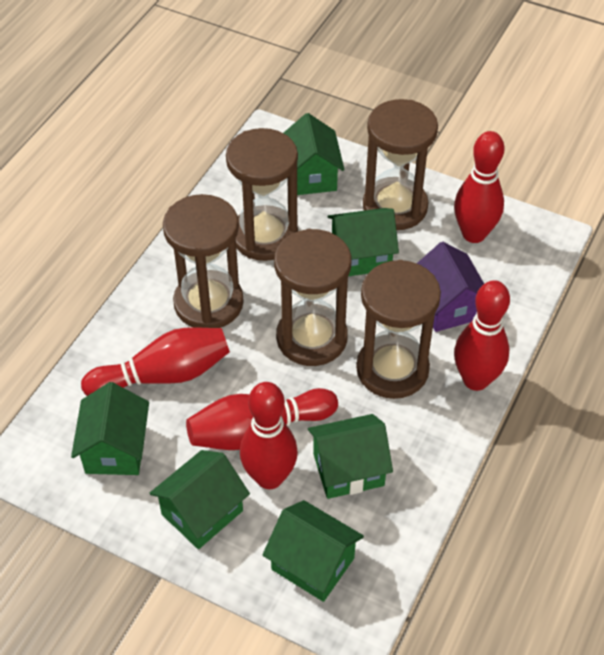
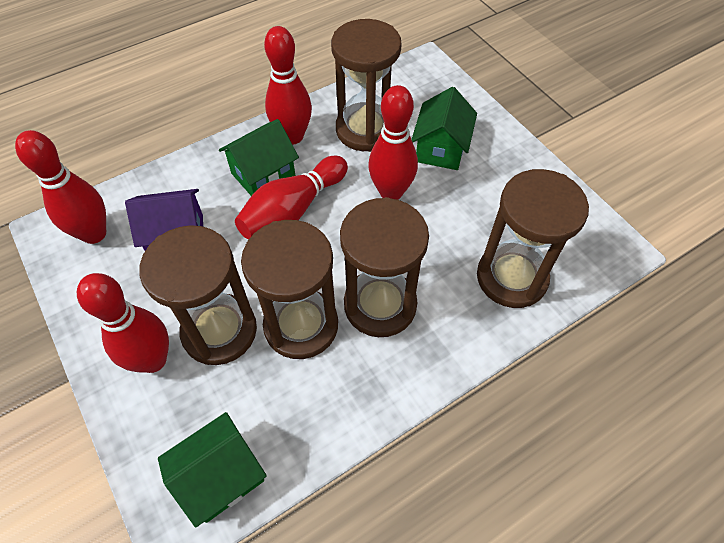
green house: [71,382,149,475] [150,450,250,549] [262,500,364,602] [284,113,345,195] [308,414,393,499] [327,208,399,276] = 6 -> [158,412,267,528] [219,119,299,196] [411,87,477,170] = 3

